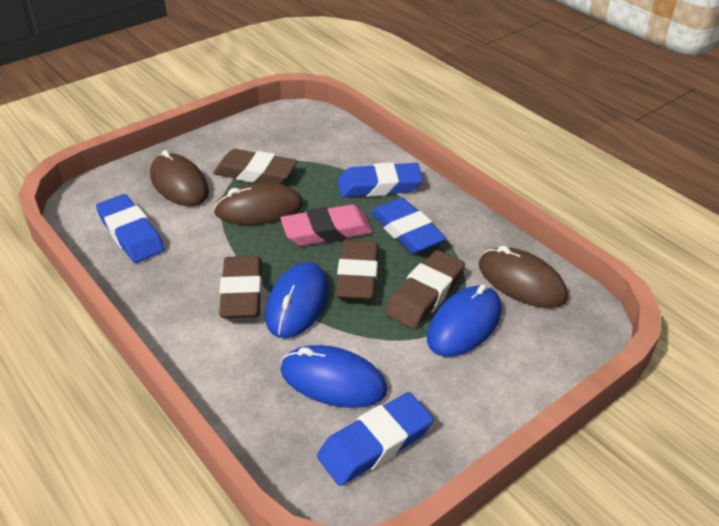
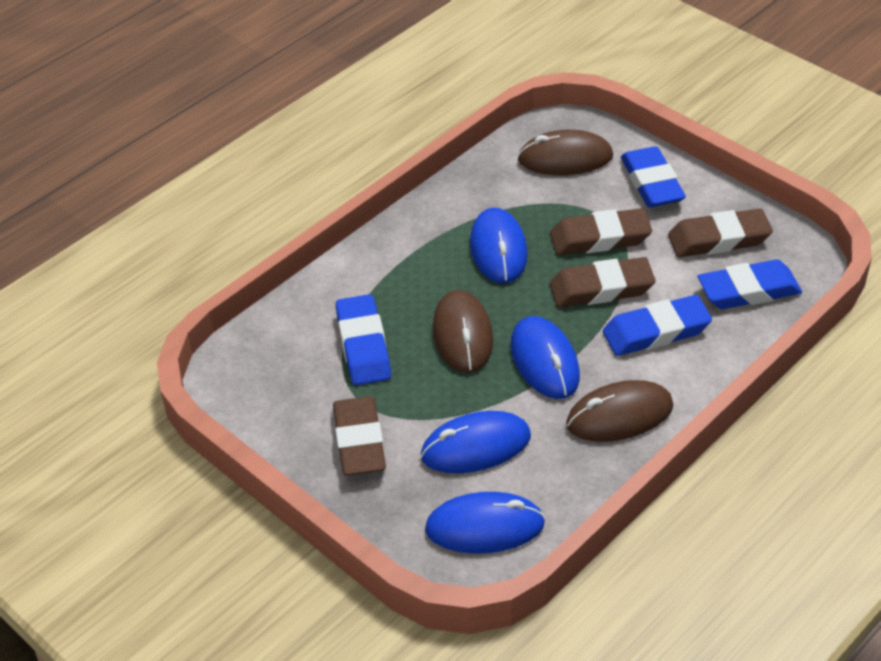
blue mouse: [265,262,329,338] [280,345,387,408] [427,284,502,357] = 3 -> [421,411,531,473] [425,492,545,554] [470,208,528,284] [511,316,580,399] = 4
pink eraser: [280,205,373,246] = 1 -> none = 0

